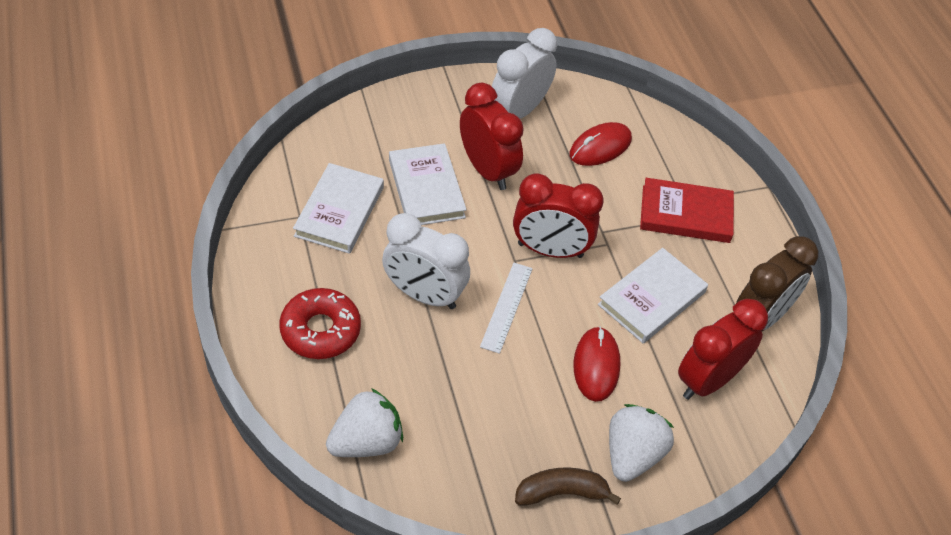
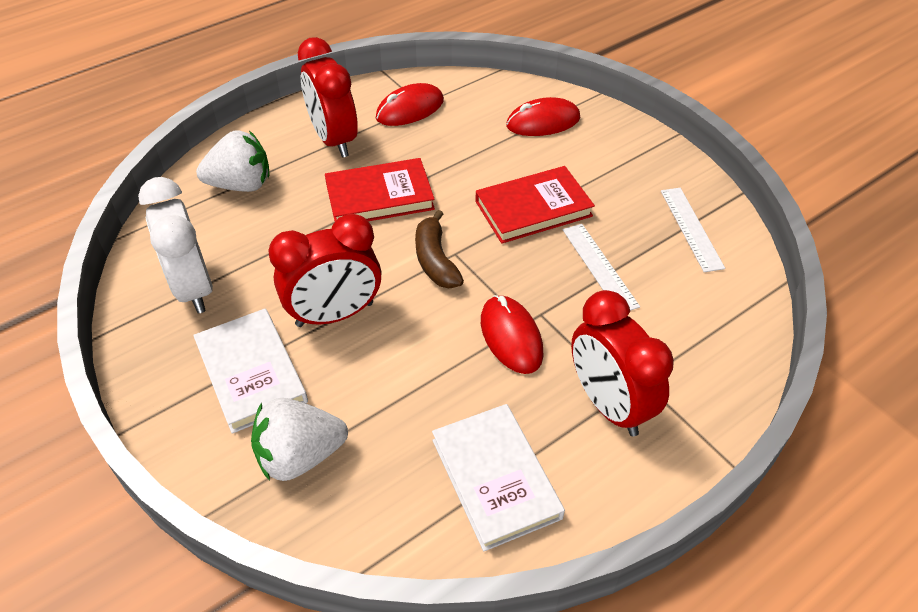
brown clock: [736,236,818,331] = 1 -> none = 0
red book: [640,178,734,243] = 1 -> [325,158,435,221] [475,166,595,244] = 2
red donut: [279,288,361,359] = 1 -> none = 0
red mouse: [570,122,632,166] [573,326,621,402] = 2 -> [376,83,444,126] [481,295,544,374] [506,97,580,136] = 3
white book: [293,163,384,254] [389,143,467,225] [598,248,708,344] = 3 -> [193,309,308,434] [432,404,565,551] = 2
white clock: [382,213,470,309] [492,28,557,119] = 2 -> [138,177,213,313] = 1
white ruler: [480,263,533,354] = 1 -> [563,224,640,311] [661,188,725,272] = 2

